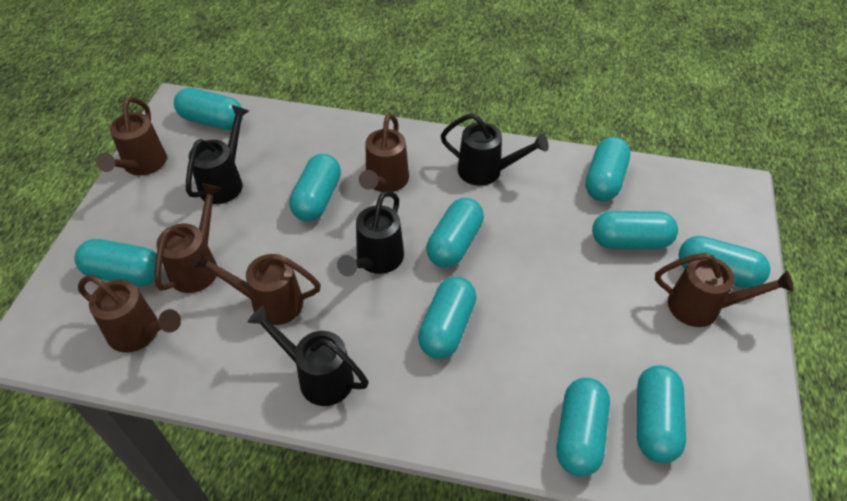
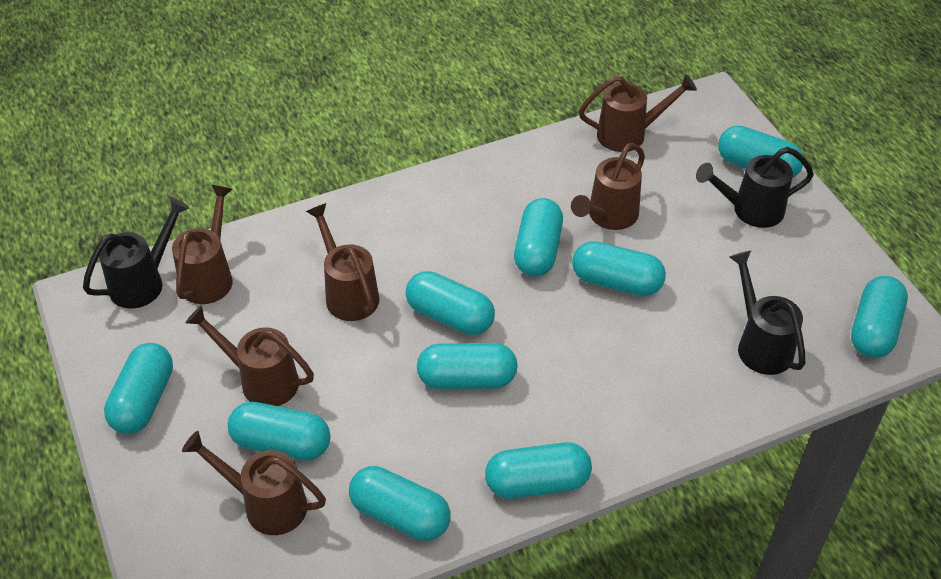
black watering can: [186,105,249,204] [247,305,369,406] [337,191,404,277] [440,113,549,186] = 4 -> [83,197,190,309] [696,147,814,228] [729,250,805,375] = 3

